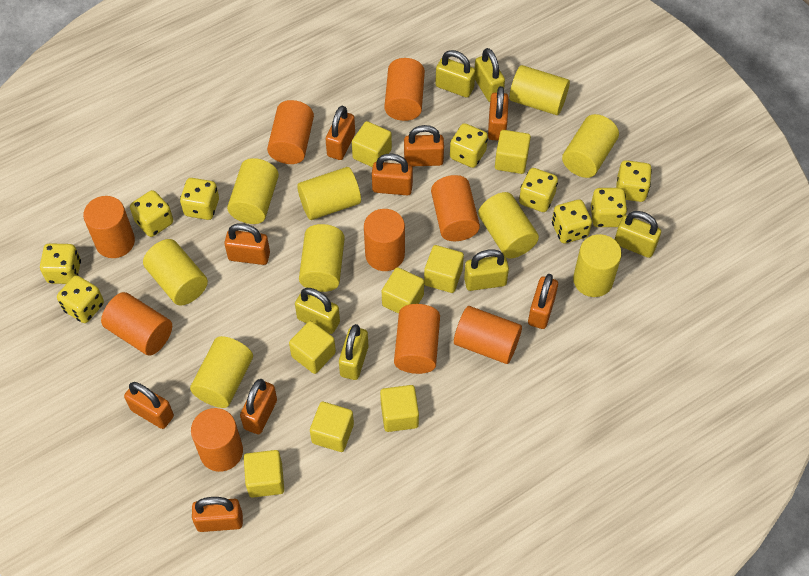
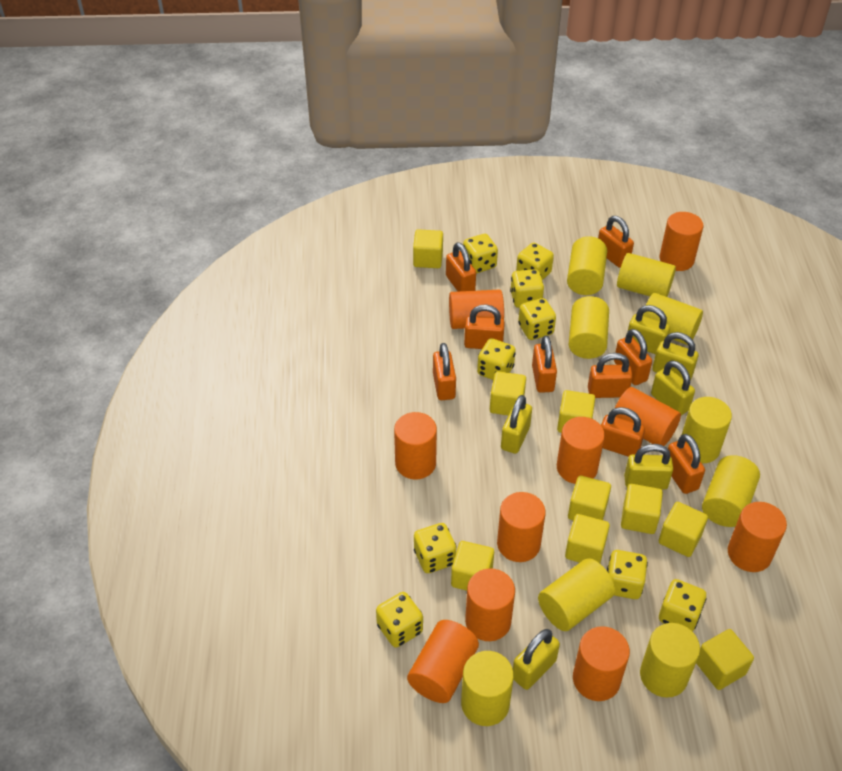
orange cylinder: [83,196,135,258] [101,292,172,356] [191,408,243,472] [267,100,314,164] [364,209,405,271] [384,58,425,121] [394,304,440,374] [431,175,480,241] [454,306,522,364] = 9 -> [394,412,437,480] [407,620,479,703] [449,290,504,329] [465,568,515,641] [497,492,546,562] [557,417,605,484] [573,626,630,701] [615,387,681,446] [659,212,703,271] [728,502,787,572] = 10
yellow cube: [244,450,284,498] [289,321,336,374] [310,402,354,452] [352,121,392,167] [380,385,419,432] [382,267,424,314] [424,245,464,293] [495,130,531,174] = 8 -> [413,229,443,268] [451,541,494,591] [490,371,526,416] [557,390,595,433] [565,514,610,563] [568,475,611,520] [621,484,663,534] [659,502,708,557] [696,629,754,690] = 9

